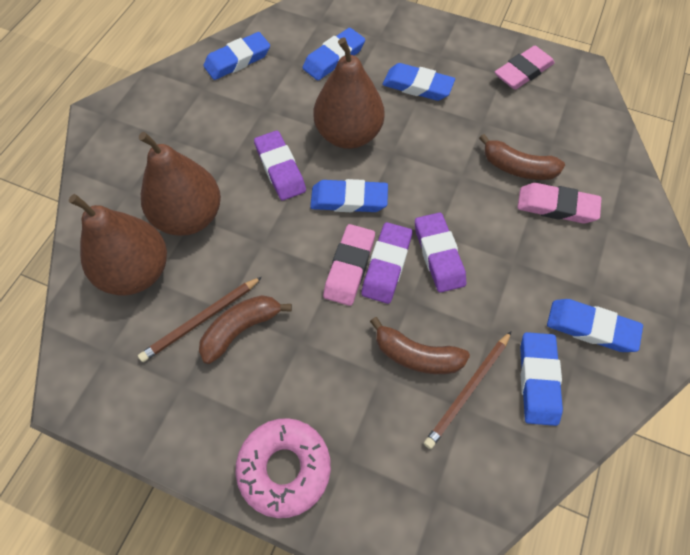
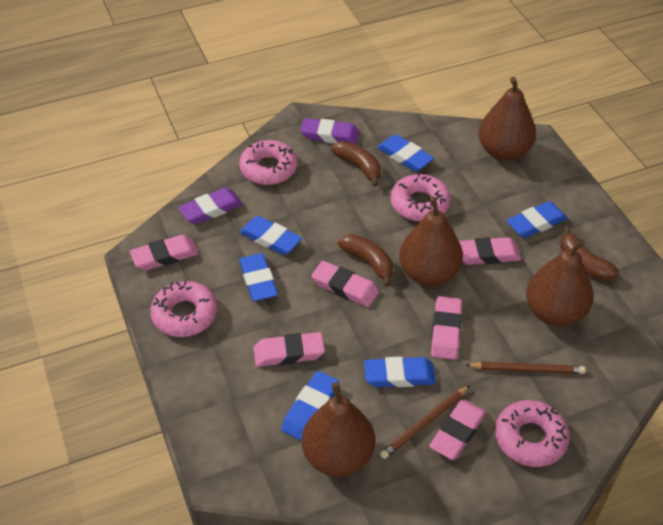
brown pear: [69,194,167,296] [139,132,221,236] [314,37,385,149] = 3 -> [302,382,375,477] [399,197,463,286] [479,77,536,161] [526,239,593,326] = 4
pink donut: [235,418,331,518] = 1 -> [150,280,217,337] [239,140,297,185] [390,173,451,222] [495,400,570,467] = 4
pink eraser: [323,224,375,306] [495,46,555,90] [517,183,601,223] = 3 -> [130,235,199,271] [254,332,325,367] [311,261,379,307] [429,400,486,460] [431,296,462,360] [459,237,521,265] = 6
purple eraser: [254,131,306,200] [361,222,412,304] [415,212,466,293] = 3 -> [178,188,243,224] [300,118,360,145] = 2

